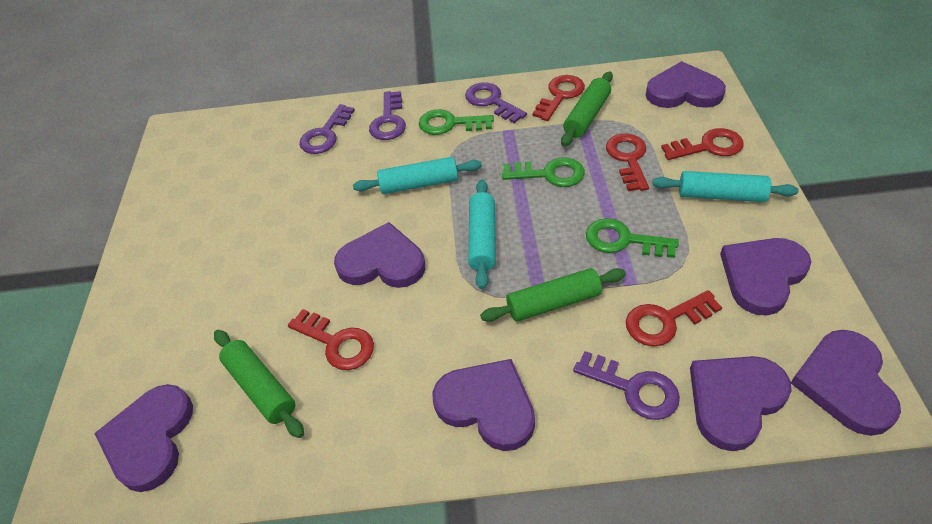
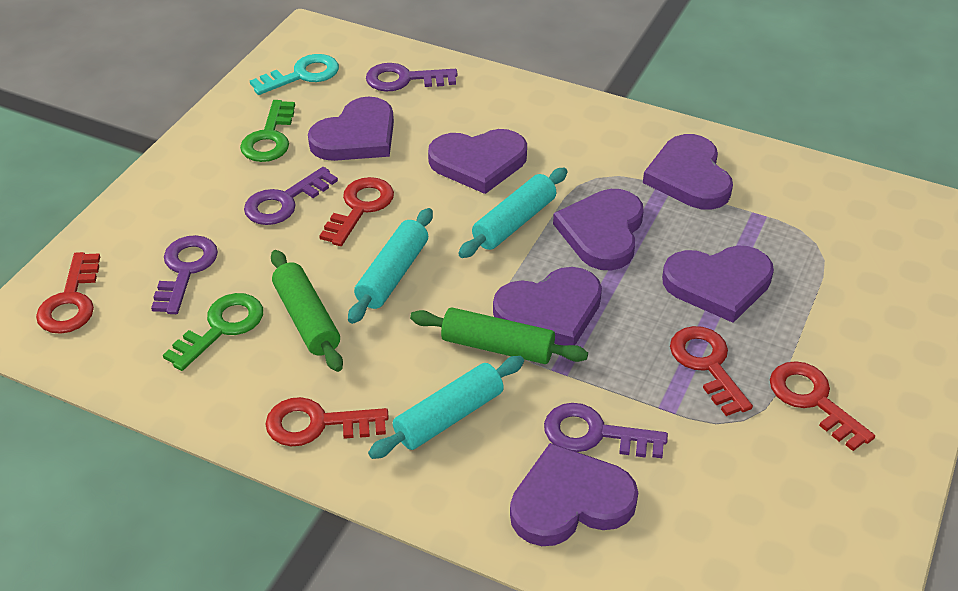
green key: [419,109,494,135] [502,157,585,187] [586,218,679,258] = 3 -> [163,293,263,371] [240,100,295,162] = 2
green rolling pin: [214,330,304,438] [480,268,626,322] [561,72,613,146] = 3 -> [271,250,343,372] [410,308,588,364] = 2
turquoise key: none = 0 -> [250,54,339,95] = 1

